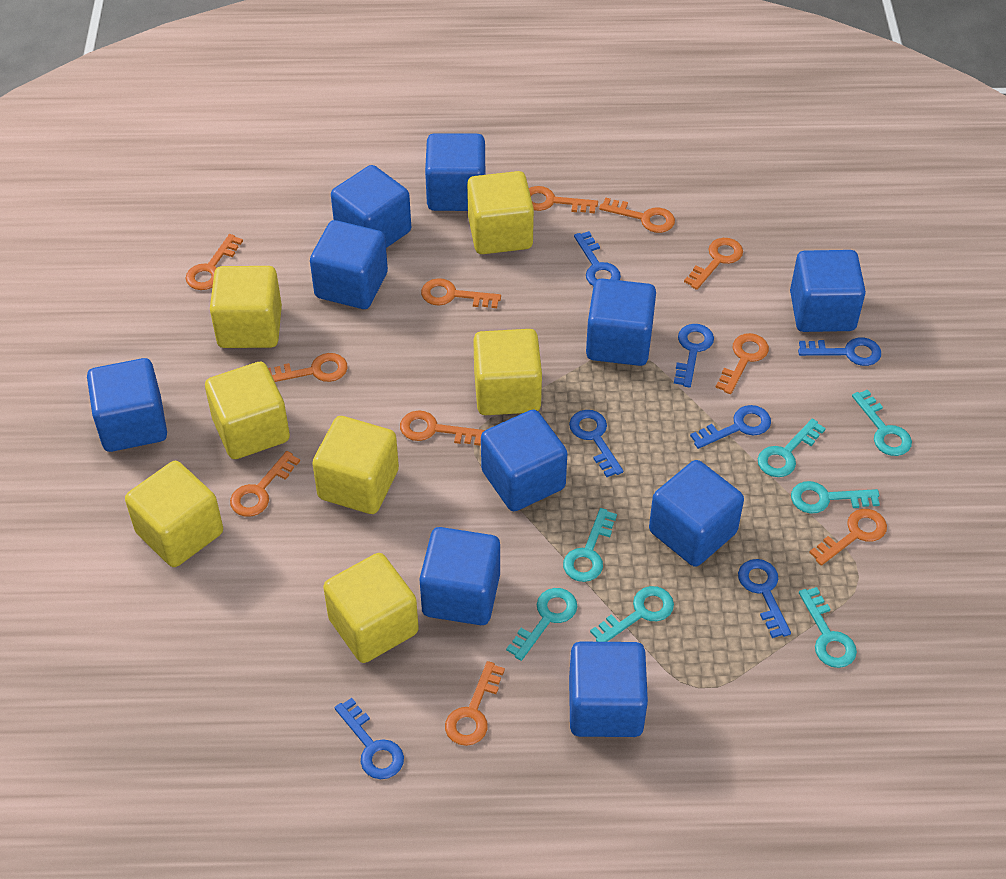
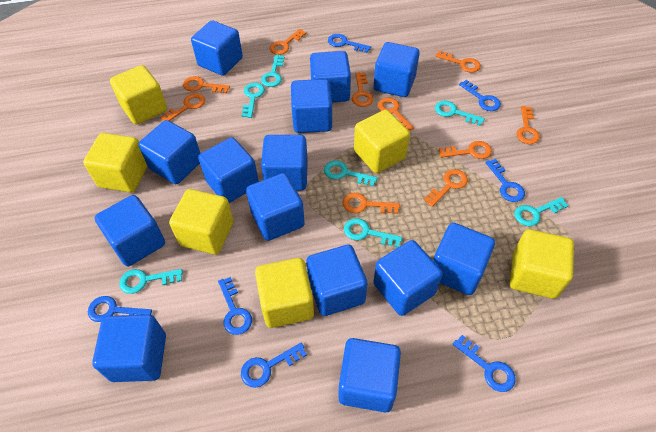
blue cube: [87,358,167,452] [310,220,388,309] [331,165,411,248] [419,527,500,625] [425,133,485,211] [481,409,567,511] [569,642,648,737] [586,278,656,366] [649,460,744,567] [790,250,866,332] = 10 -> [92,314,166,382] [94,195,165,266] [138,120,201,184] [191,21,243,76] [198,137,259,203] [246,173,305,241] [261,135,308,191] [291,79,332,133] [306,245,367,316] [310,51,351,102] [339,338,401,413] [374,42,420,97] [374,240,443,316] [433,223,495,295] = 14
orange key: [185,234,243,290] [230,451,300,517] [268,353,347,382] [400,411,485,446] [421,278,501,308] [445,661,505,746] [529,186,598,214] [599,198,675,233] [684,238,743,290] [715,333,769,394] [809,509,887,566] = 11 -> [160,93,205,121] [183,76,230,94] [270,29,306,55] [343,193,400,214] [352,72,373,107] [378,97,414,131] [424,169,468,207] [435,50,481,73] [439,141,492,159] [516,106,540,144] = 10
yellow cube: [125,461,223,567] [205,361,290,459] [210,266,282,348] [312,416,399,514] [323,553,419,663] [467,171,534,254] [473,329,542,415] = 7 -> [83,133,147,192] [110,65,167,125] [169,189,234,255] [255,258,314,328] [354,110,410,173] [510,229,574,299] = 6

